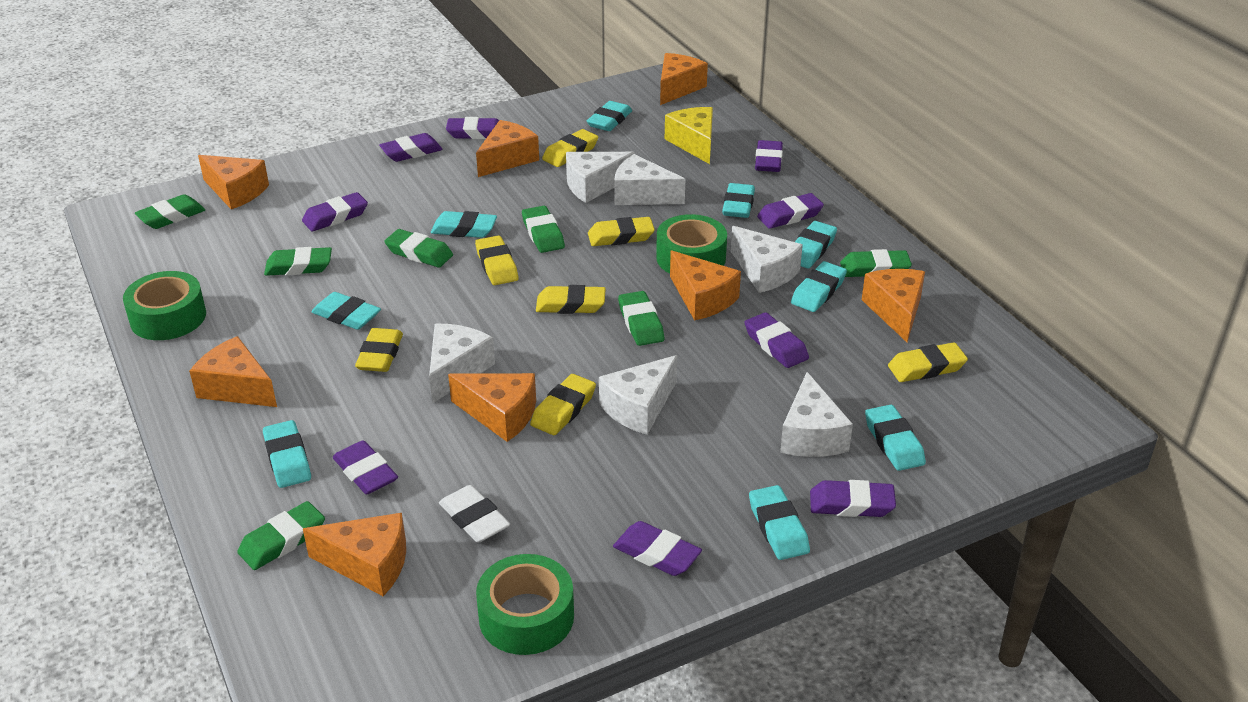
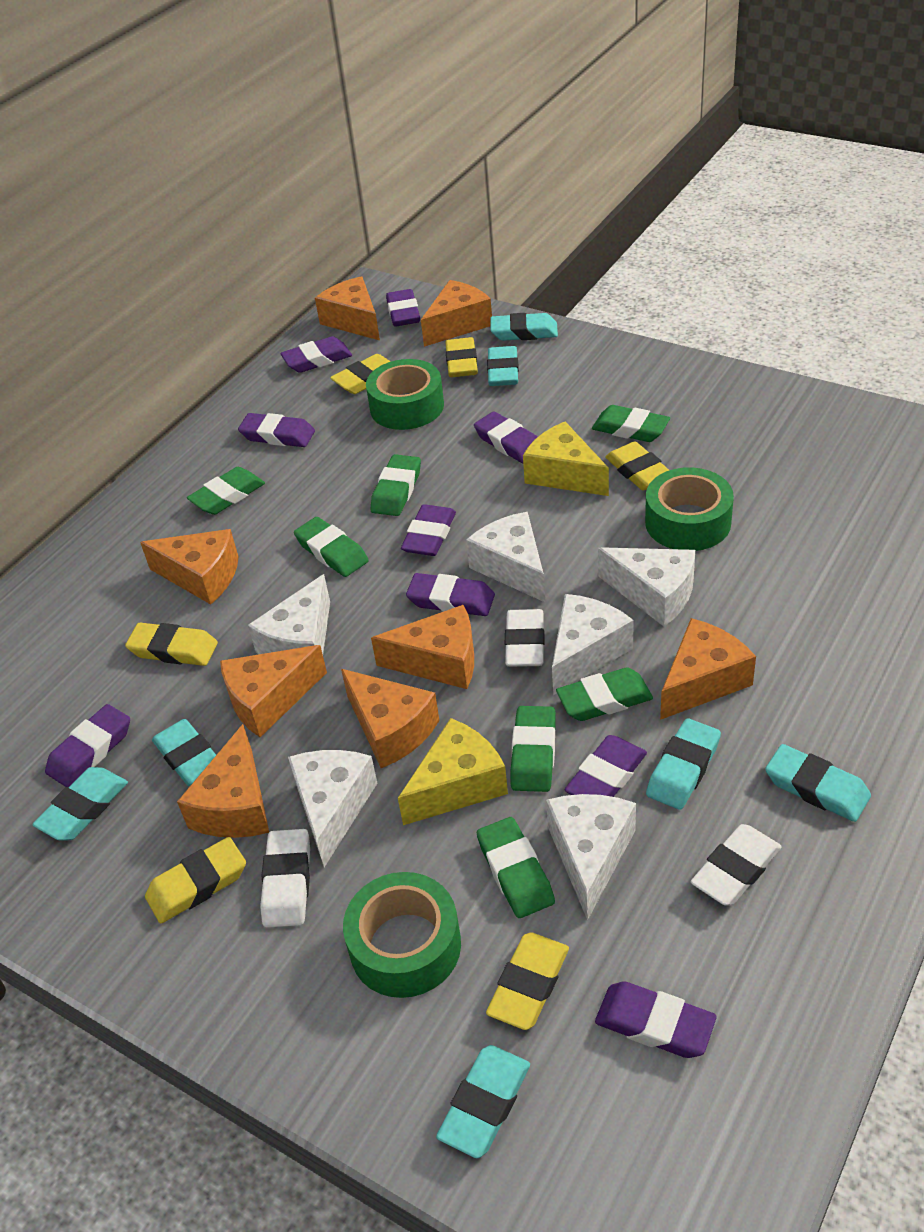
turquoise eraser: [263,420,311,488] [311,292,381,330] [431,211,497,238] [587,101,632,131] [722,183,755,218] [749,485,810,560] [791,261,847,312] [795,221,837,268] [865,405,926,471] = 9 -> [32,767,128,840] [152,719,216,786] [436,1045,530,1158] [487,346,519,386] [490,313,558,341] [646,718,721,810] [765,744,871,822] = 7
white eraser: [439,485,510,543] = 1 -> [260,829,310,927] [505,609,545,667] [691,824,782,906] = 3
yellow cheese: [665,107,713,164] = 1 -> [398,718,508,825] [523,421,609,496] = 2
yellow eraser: [355,328,403,372] [475,236,518,285] [530,374,596,435] [536,285,606,314] [542,129,598,167] [588,217,655,246] [888,342,968,382] = 7 -> [125,623,218,666] [145,837,246,923] [330,354,391,394] [445,337,478,377] [486,932,569,1030] [605,441,669,490] = 6

